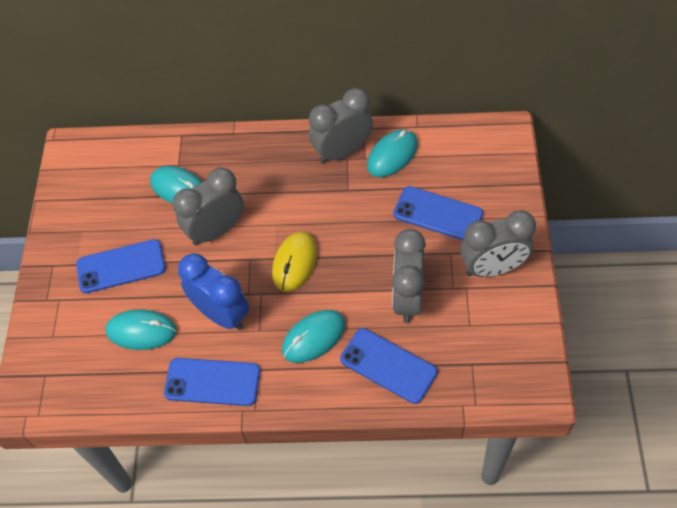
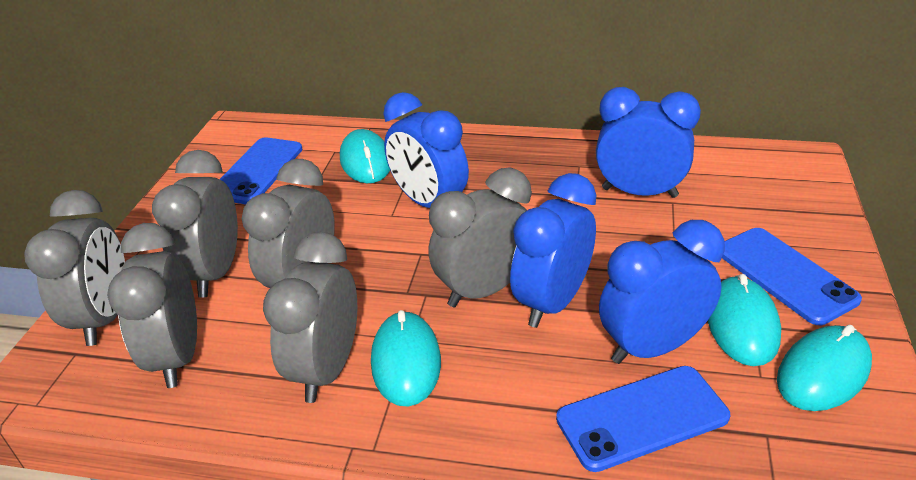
blue clock: [178,253,249,330] = 1 -> [383,92,469,208] [510,173,596,328] [596,87,701,198] [599,220,725,364] = 4
blue phone: [76,239,165,293] [164,358,260,406] [340,328,437,404] [393,186,483,240] = 4 -> [220,137,303,204] [556,366,730,472] [722,228,862,325] = 3
grey clock: [172,168,244,246] [309,88,373,164] [392,229,426,323] [460,210,536,277] = 4 -> [24,190,125,346] [107,223,197,388] [152,150,238,297] [242,159,335,288] [263,232,357,403] [429,168,532,307] = 6
yellow mouse: [272,232,317,292] = 1 -> none = 0

